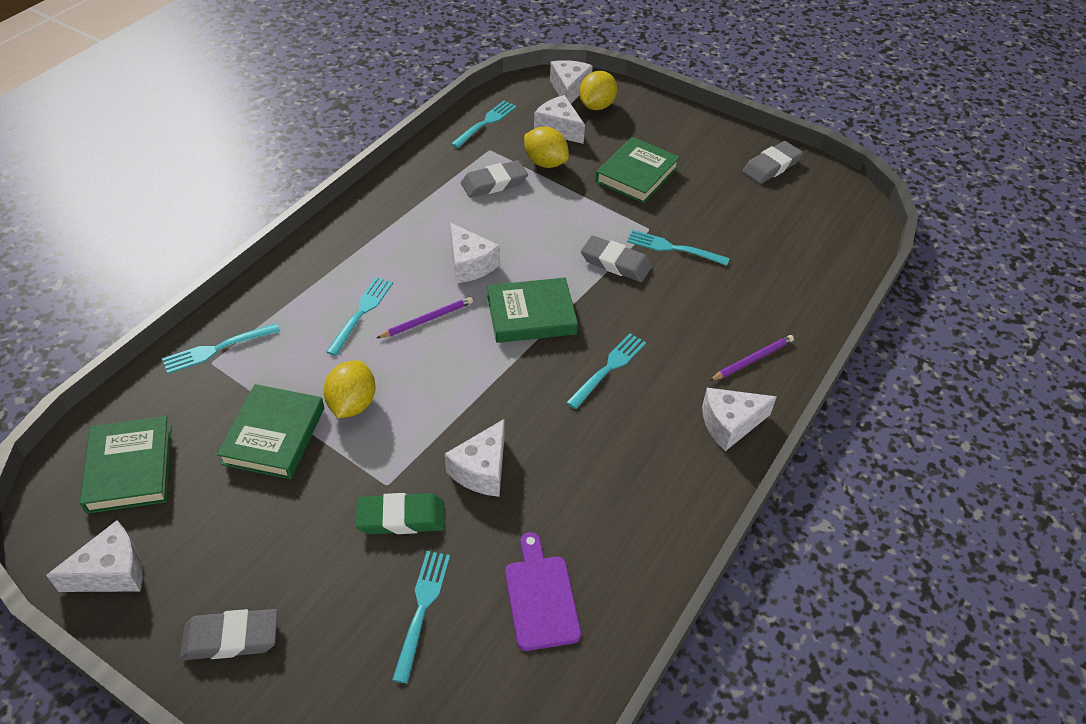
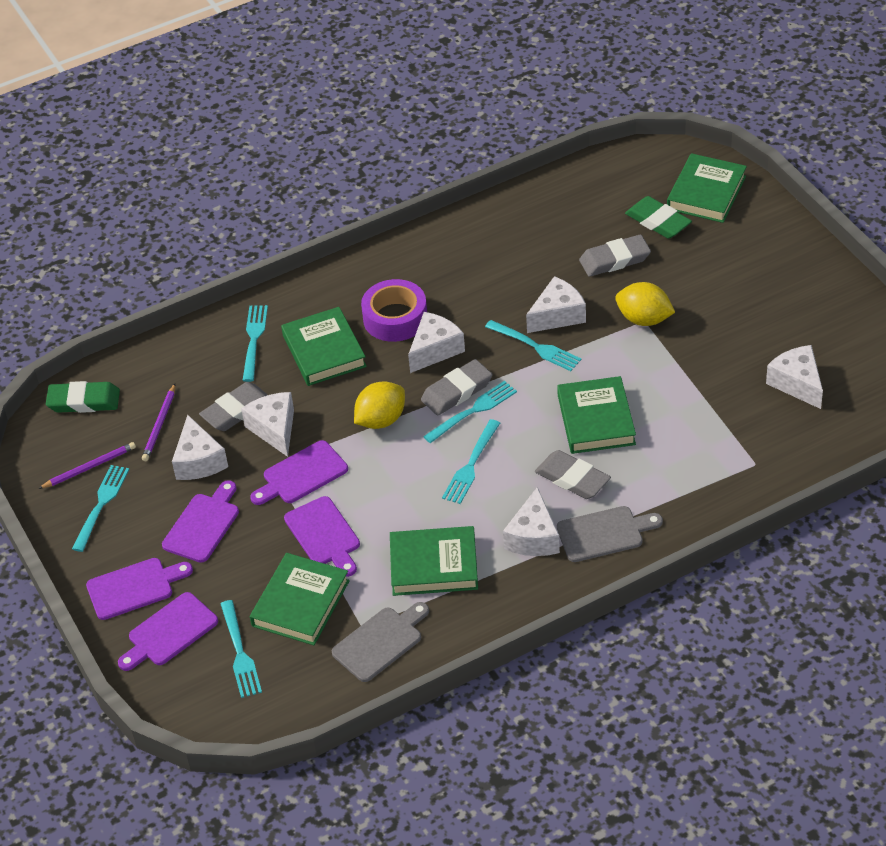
green book: [80,416,172,514] [217,384,324,479] [487,278,578,343] [595,137,680,203] = 4 -> [250,553,350,645] [281,307,367,386] [390,526,478,596] [557,376,636,454] [667,153,747,223] = 5
green eraser: [356,493,445,534] = 1 -> [46,381,120,413] [625,196,692,239] = 2
grey cutting board: none = 0 -> [332,602,429,682] [557,506,663,562] = 2
purple cutting board: [505,532,581,651] = 1 -> [86,558,193,620] [118,592,218,671] [162,480,239,563] [250,440,348,505] [284,496,360,577] = 5
purple tape: none = 0 -> [361,279,427,342] = 1
yellow lemon: [324,361,376,418] [524,127,569,168] [579,71,617,110] = 3 -> [354,381,405,429] [615,282,675,326] = 2

